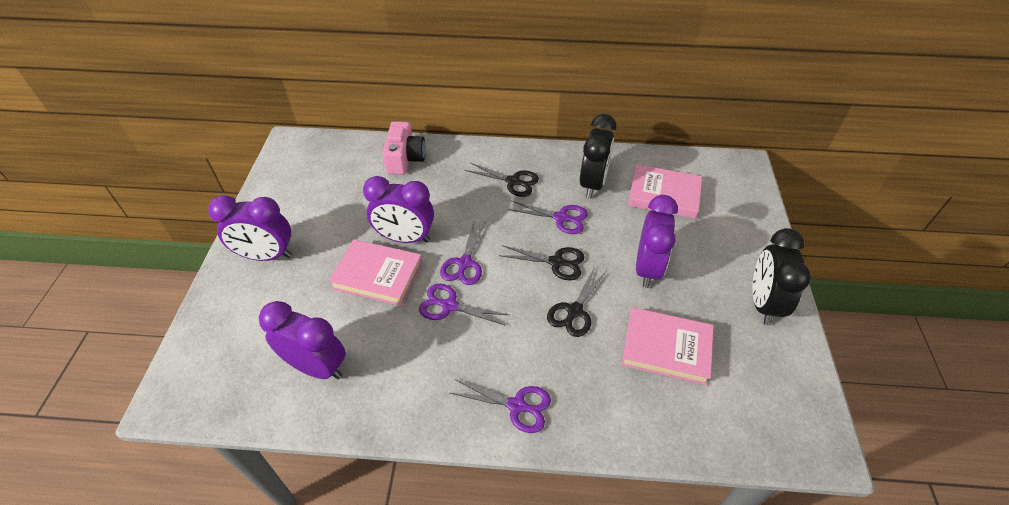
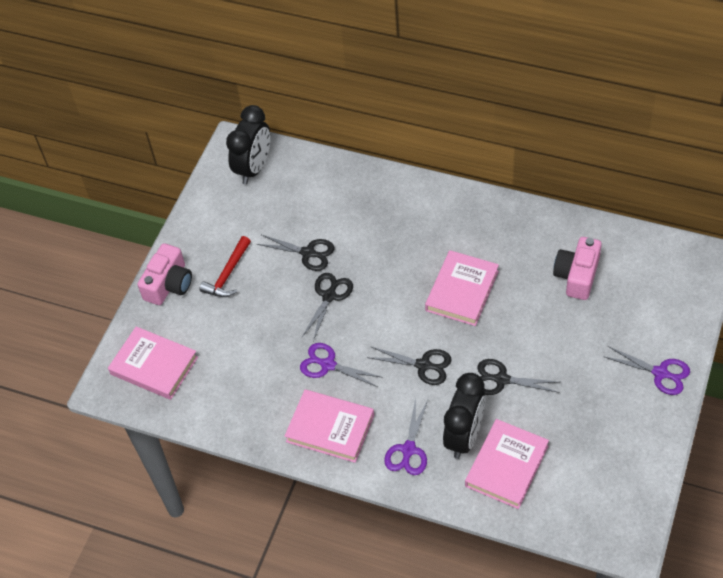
black scissors: [465,163,539,197] [499,245,584,281] [547,267,606,337] = 3 -> [257,235,334,271] [302,273,353,341] [367,346,452,385] [477,359,559,395] = 4
pink book: [329,239,422,306] [622,307,714,385] [628,164,702,219] = 3 -> [108,326,198,400] [285,389,374,463] [425,250,499,326] [465,419,549,509] = 4
pink camera: [382,121,426,175] = 1 -> [137,243,192,305] [553,237,602,300] = 2
purple clock: [208,195,292,261] [259,301,346,379] [363,176,434,243] [636,195,678,288] = 4 -> none = 0
purple scissors: [419,284,509,326] [440,221,486,285] [450,379,551,433] [508,201,588,234] = 4 -> [300,343,383,387] [384,398,428,475] [603,346,690,395] = 3
red hammer: none = 0 -> [199,236,251,297] = 1

